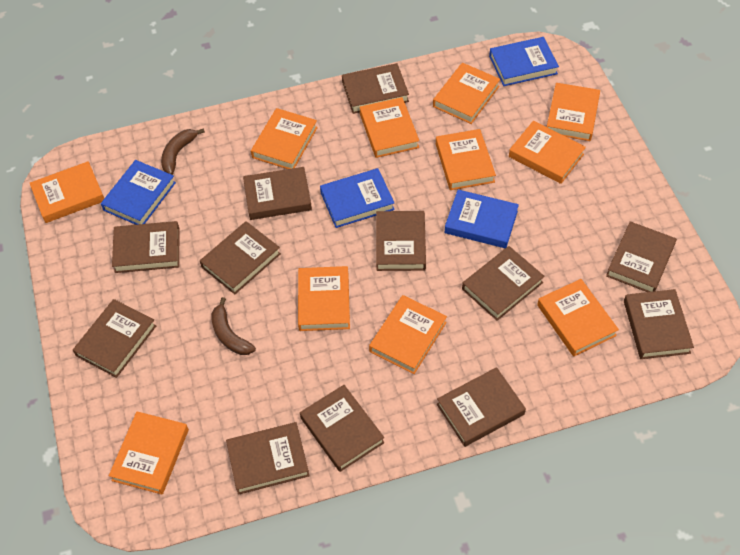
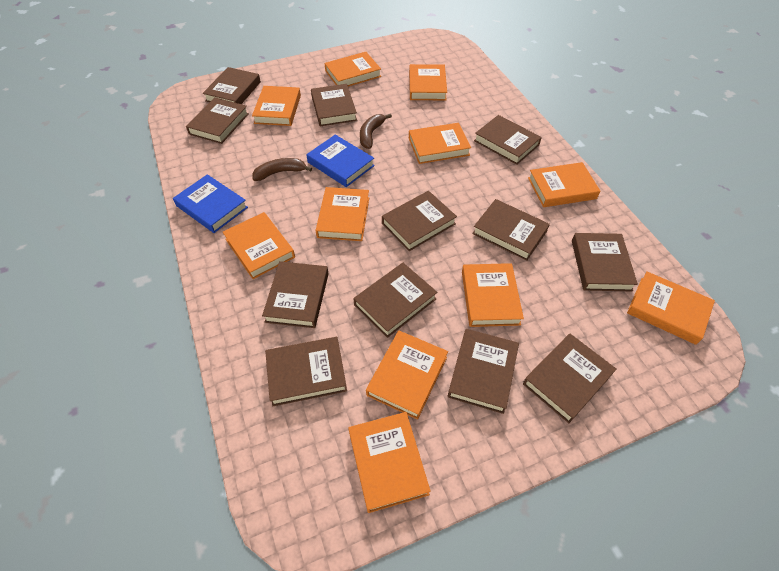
blue book: [101,160,176,225] [320,168,395,228] [444,190,519,248] [489,37,559,86] = 4 -> [173,174,248,233] [306,134,375,187] = 2

